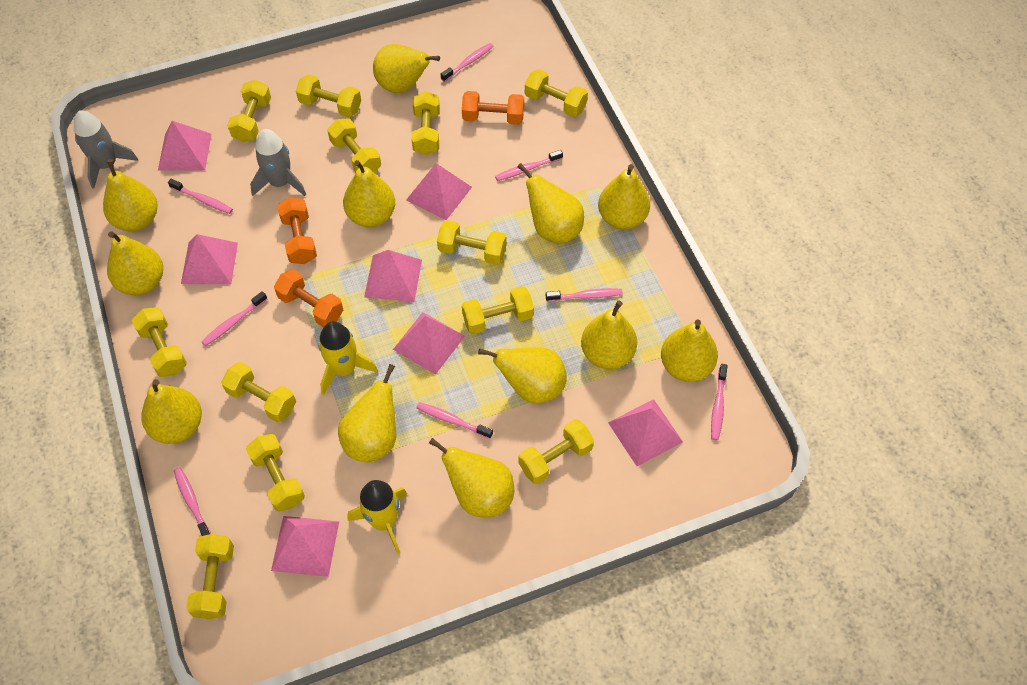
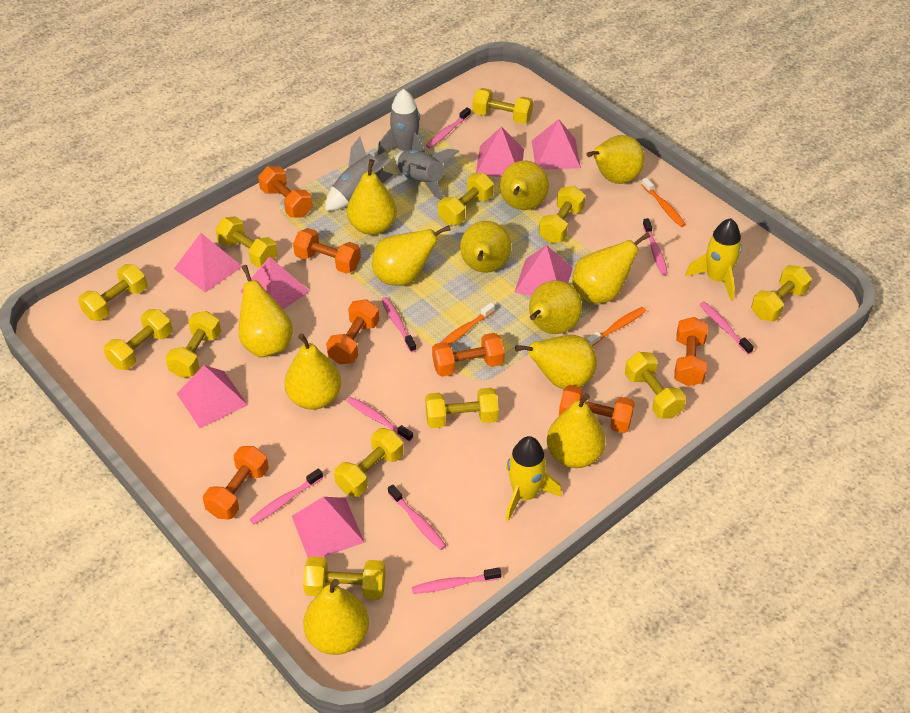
grey rocket: [74,110,138,189] [250,129,306,196] = 2 -> [325,136,393,211] [378,89,425,155] [395,149,459,200] = 3
orange dumbbell: [274,269,343,328] [277,197,317,264] [462,91,524,125] = 3 -> [203,446,269,519] [258,166,312,218] [293,228,361,274] [326,299,379,364] [432,333,505,377] [559,385,635,433] [674,317,708,386] = 7
orange toothbrush: none = 0 -> [440,303,495,345] [587,307,646,346] [641,177,686,227] = 3

